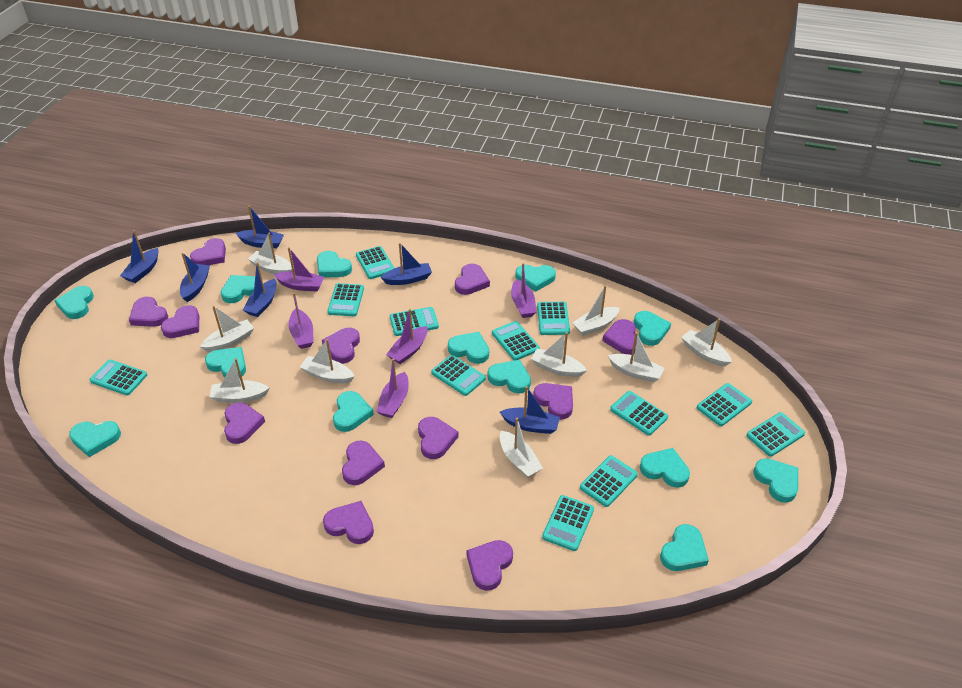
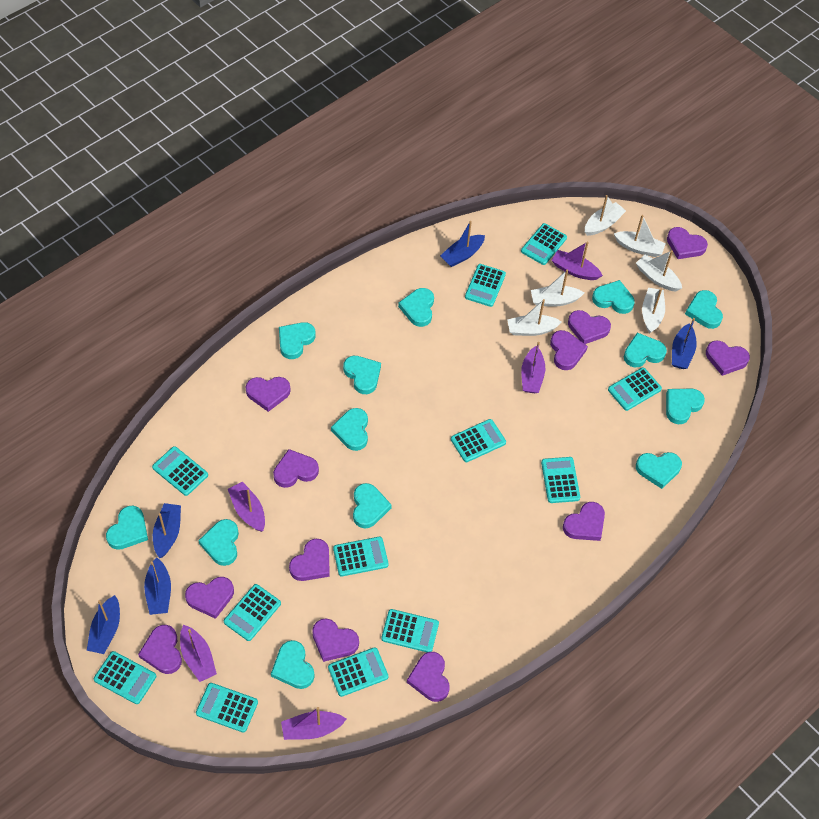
blue boat: [120,230,159,283] [180,253,210,302] [236,206,284,248] [243,262,277,317] [381,243,432,285] [500,386,560,434] = 6 -> [87,595,120,654] [144,557,171,615] [153,503,181,558] [440,221,485,267] [672,318,697,369] = 5
white boat: [200,306,254,352] [209,358,269,403] [248,232,292,274] [300,339,355,383] [500,418,543,478] [531,332,587,377] [572,285,620,336] [608,332,664,382] [681,318,732,367] = 9 -> [507,299,562,336] [531,270,584,307] [585,195,626,236] [614,215,666,257] [636,250,682,292] [642,288,665,333] = 6

